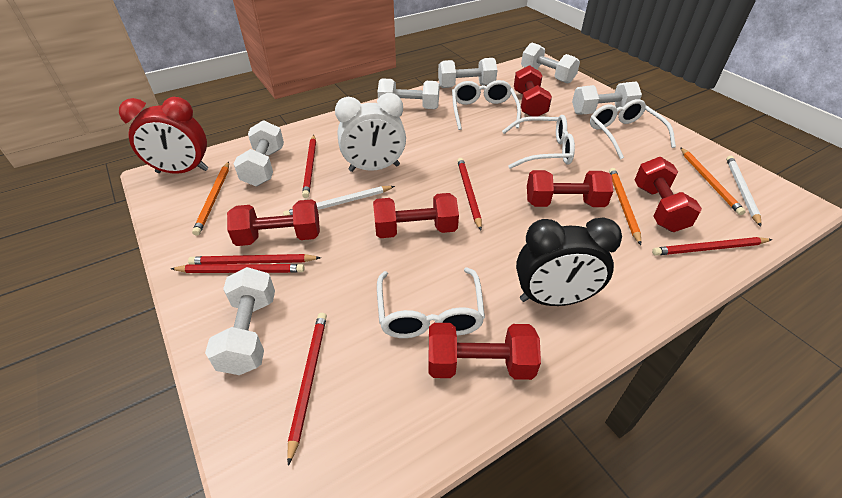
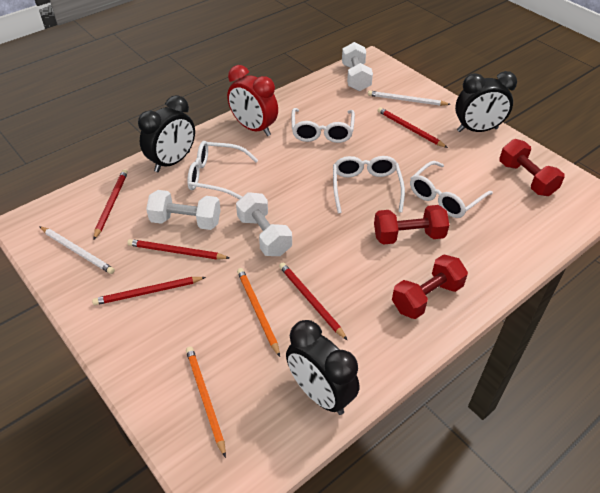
black clock: [516,217,622,306] = 1 -> [138,95,195,172] [286,320,359,415] [455,71,517,132] = 3
orange pencil: [192,161,229,236] [609,168,641,245] [680,147,746,215] = 3 -> [186,346,226,458] [237,268,280,357] = 2
red dumbbell: [227,199,320,246] [373,193,459,238] [428,323,541,380] [514,65,552,116] [527,170,613,207] [635,157,702,232] = 6 -> [374,205,449,245] [392,254,468,319] [500,139,565,196] = 3
red pencil: [171,264,305,273] [188,254,321,264] [287,313,327,466] [302,135,316,198] [457,158,482,230] [652,237,772,256] = 6 -> [92,277,206,305] [94,169,128,240] [127,239,229,260] [279,263,347,340] [378,107,448,148] = 5
white clock: [335,93,406,172] = 1 -> none = 0
white dumbbell: [205,267,275,375] [234,120,284,186] [378,78,440,109] [438,58,497,88] [521,43,580,84] [572,81,642,115] = 6 -> [146,190,221,230] [236,192,292,256] [342,42,373,91] = 3

